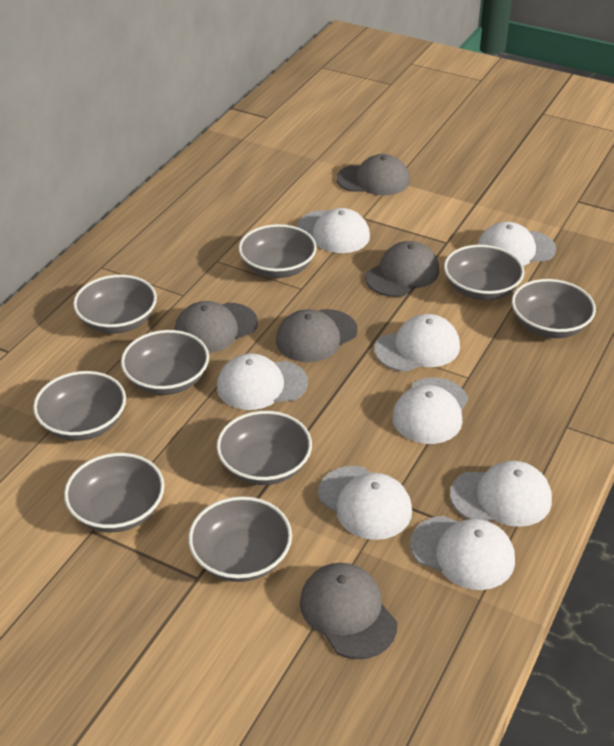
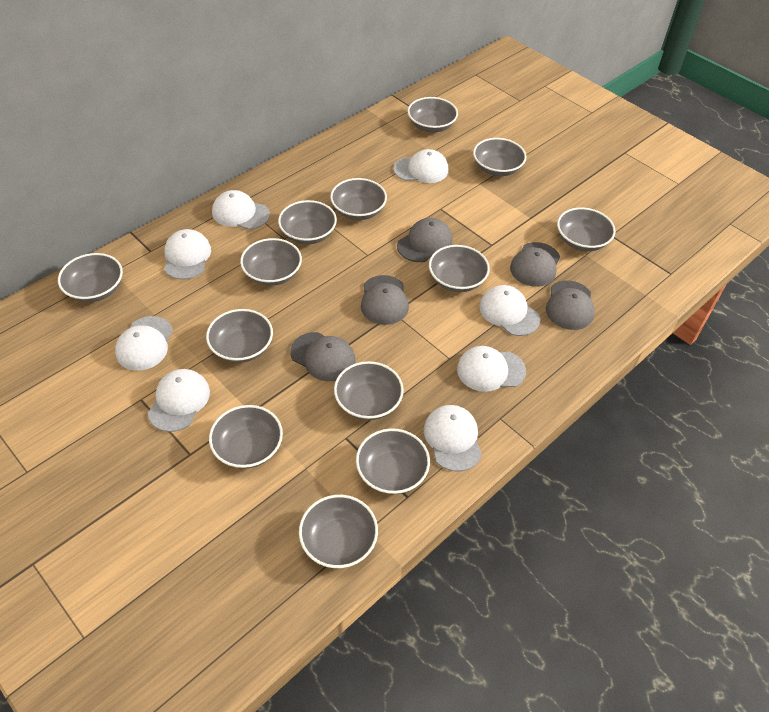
grey bowl: [33,371,126,441] [64,453,165,532] [73,275,157,334] [121,330,209,395] [188,496,292,582] [216,411,312,485] [238,224,317,278] [444,245,525,300] [512,279,596,338] = 9 -> [58,253,123,302] [206,309,273,363] [209,405,283,469] [240,238,302,286] [278,200,337,244] [299,495,378,568] [330,178,387,220] [334,361,404,420] [356,428,430,494] [408,97,458,133] [429,245,490,292] [473,138,526,176] [557,207,615,251] = 13

